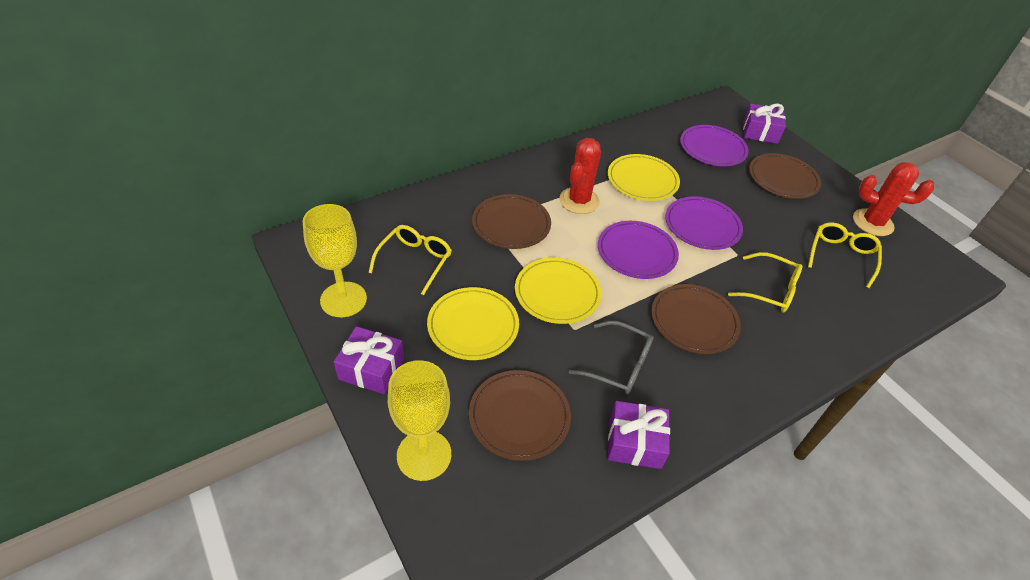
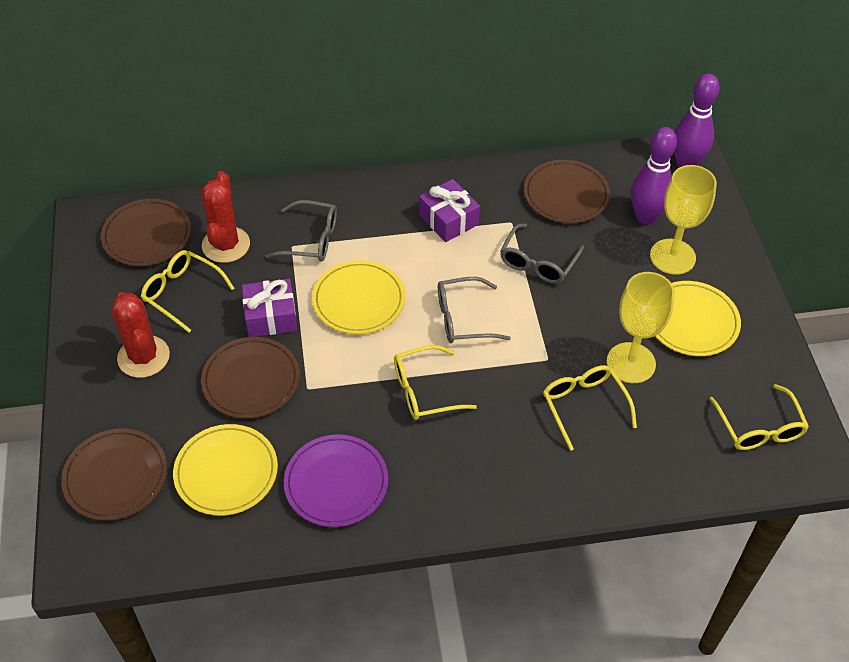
grey glasses: [569,321,654,394] = 1 -> [265,200,337,262] [438,277,511,343] [500,224,584,284] = 3
purple bowling pin: none = 0 -> [631,127,677,225] [674,74,720,167] = 2
purple gift: [334,326,404,394] [608,401,670,469] [743,103,786,144] = 3 -> [242,279,297,337] [419,179,480,242] = 2
purple plate: [598,221,679,279] [665,196,743,250] [680,125,749,166] = 3 -> [284,434,388,527] = 1
yellow glasses: [368,225,452,295] [728,252,802,313] [808,222,882,288] = 3 -> [141,250,234,332] [394,345,477,420] [543,365,637,451] [709,384,809,450] = 4

